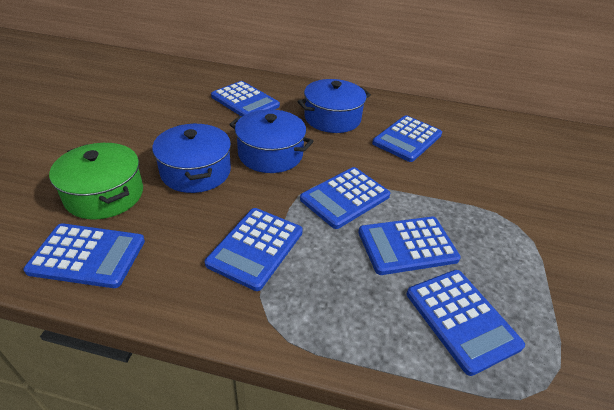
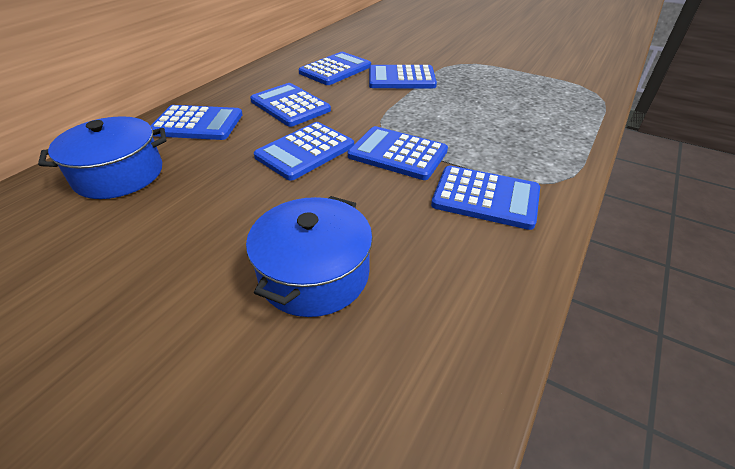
blue pot: [152,123,231,193] [229,109,313,173] [298,79,371,133] = 3 -> [38,116,166,199] [246,196,373,317] = 2
green pot: [49,143,143,219] = 1 -> none = 0

